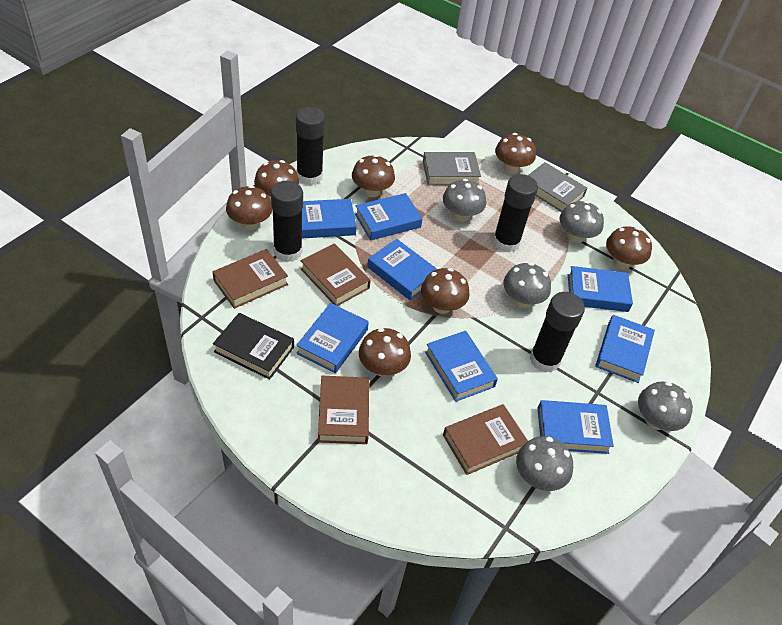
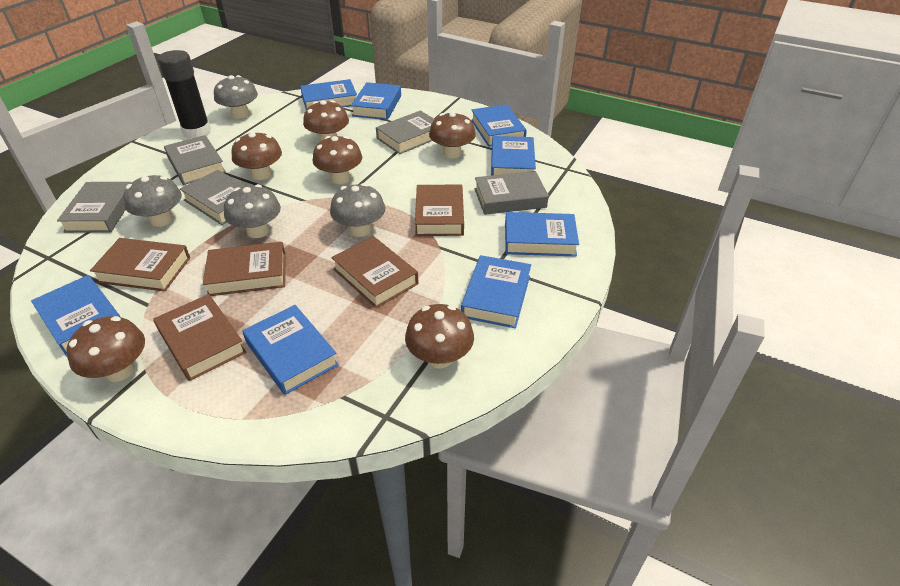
black book: [213,313,294,380] = 1 -> none = 0
black glue stick: [271,181,303,262] [296,107,325,186] [493,174,538,252] [530,292,585,373] = 4 -> [158,50,211,138] = 1
brown book: [213,249,288,309] [301,243,371,306] [318,376,369,444] [443,404,528,475] = 4 -> [90,238,190,292] [153,294,246,381] [203,242,286,296] [331,236,419,308] [415,185,464,236] = 5
brown mushroom: [226,185,273,230] [254,160,299,200] [352,155,395,197] [359,328,411,376] [421,268,470,314] [495,133,536,174] [606,226,652,269] = 7 -> [66,316,145,382] [231,131,282,180] [303,100,349,141] [313,136,362,184] [405,304,474,369] [429,112,476,158] = 6
grey book: [423,152,481,185] [528,162,587,212] = 2 -> [57,182,131,233] [164,135,226,185] [180,170,245,225] [376,110,435,154] [475,171,549,215] = 5
grey mushroom: [443,179,486,222] [503,262,551,308] [516,436,573,491] [560,201,604,243] [638,381,693,431] = 5 -> [123,174,182,227] [214,75,258,119] [224,184,281,238] [330,183,385,237] = 4

